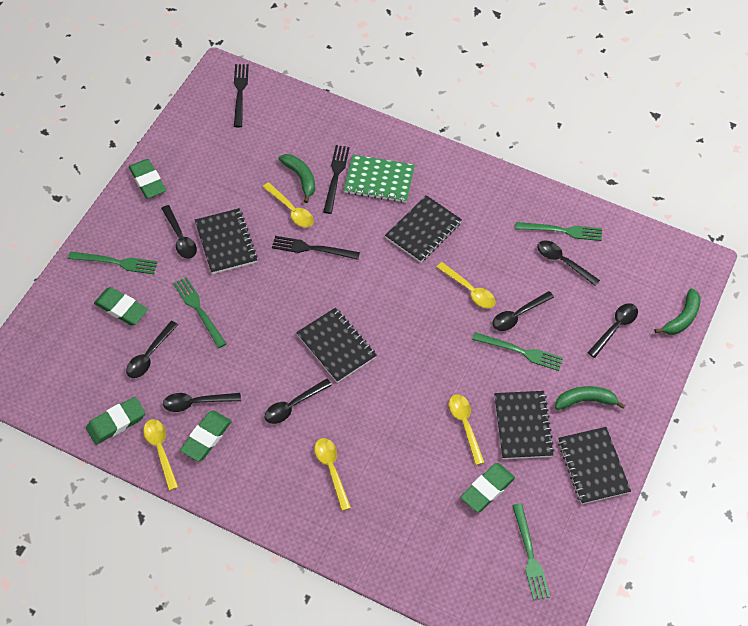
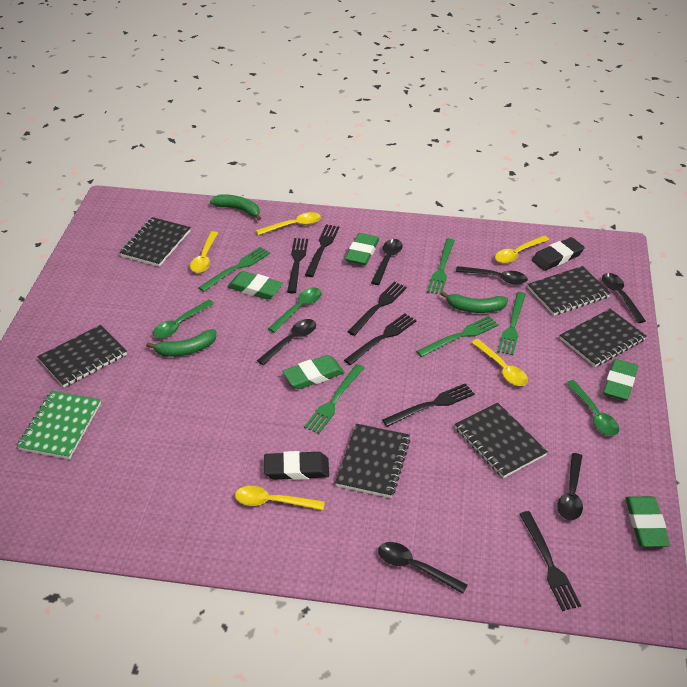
black eraser: none = 0 -> [264,451,329,480] [532,237,585,271] = 2
black fork: [234,64,249,128] [272,236,360,260] [323,145,350,214] = 3 -> [287,238,308,293] [305,224,339,277] [344,313,417,365] [347,282,407,336] [382,383,475,427] [520,511,581,611] = 6
black notebook: [195,208,257,274] [296,308,377,383] [385,195,462,263] [494,391,555,459] [558,427,631,504] = 5 -> [37,325,127,387] [119,217,191,267] [335,424,411,498] [455,402,548,478] [527,266,611,315] [560,309,646,367] = 6
black spoon: [126,321,178,378] [161,205,197,259] [163,393,241,412] [265,378,332,424] [492,291,554,331] [537,240,600,286] [587,303,638,358] = 7 -> [257,319,316,365] [371,239,403,285] [378,542,468,594] [456,266,528,285] [558,453,583,520] [602,273,646,323] = 6
green spoon: none = 0 -> [153,299,214,339] [268,287,322,333] [566,380,619,436] = 3

